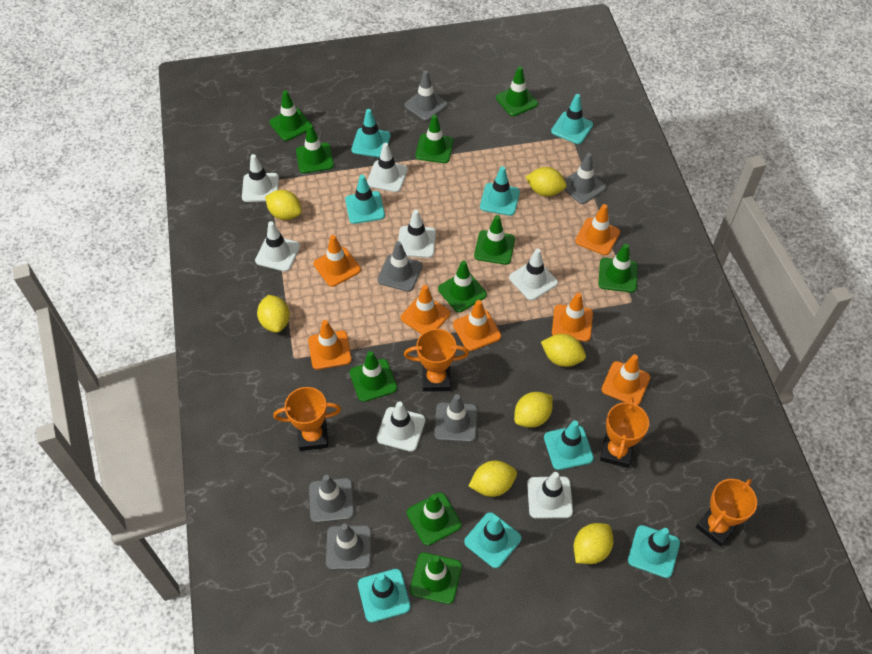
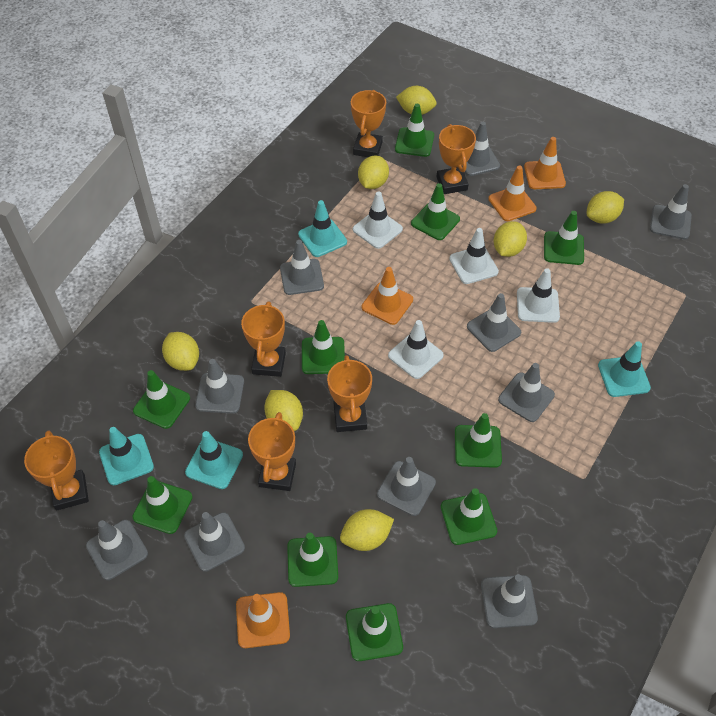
grey traffic cone: [309,475,354,523] [326,524,372,570] [377,241,422,292] [404,71,448,121] [434,394,477,442] [564,153,606,204] = 6 -> [86,520,148,580] [184,512,245,572] [195,359,244,414] [280,240,324,295] [377,457,436,516] [462,122,500,176] [467,293,521,352] [481,574,538,628] [498,363,555,422] [650,184,692,239] = 10
orange traffic cone: [308,320,352,370] [314,235,361,287] [401,285,450,334] [453,300,501,351] [552,292,593,342] [575,204,620,255] [601,354,650,405] = 7 -> [236,592,290,648] [362,267,413,325] [488,166,537,221] [524,137,566,189] = 4
orange trophy: [273,387,341,451] [404,329,469,392] [600,397,649,468] [696,479,757,546] = 4 -> [24,430,89,511] [241,302,286,377] [248,412,296,491] [327,355,372,432] [351,90,386,157] [437,124,476,194] = 6
turquoise traffic cone: [345,175,385,224] [351,109,391,157] [358,569,411,623] [464,512,521,568] [480,166,520,216] [544,420,594,470] [551,94,593,144] [628,525,680,578] = 8 -> [99,427,154,485] [185,431,243,489] [298,200,347,257] [598,341,651,397] = 4
white traffic cone: [242,154,279,202] [255,221,300,272] [367,143,408,192] [377,401,426,452] [398,210,436,258] [509,249,558,301] [527,472,573,519] = 7 -> [353,191,403,249] [388,320,444,379] [449,228,499,284] [517,268,560,323] = 4

